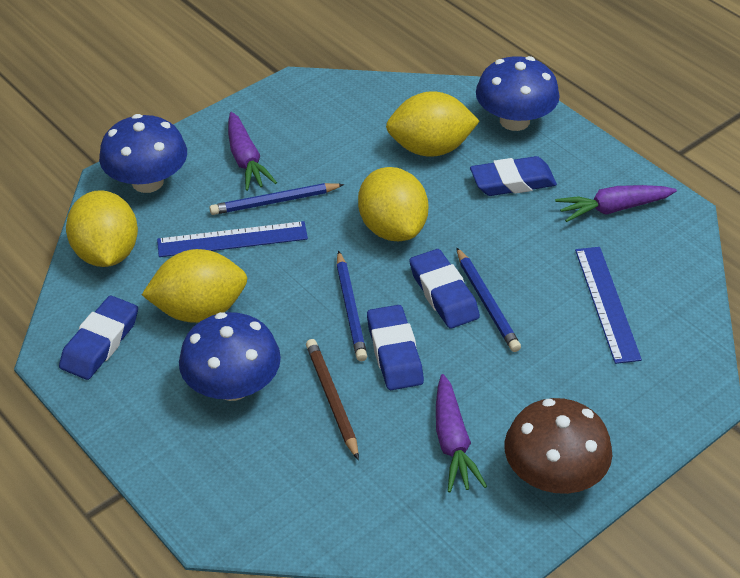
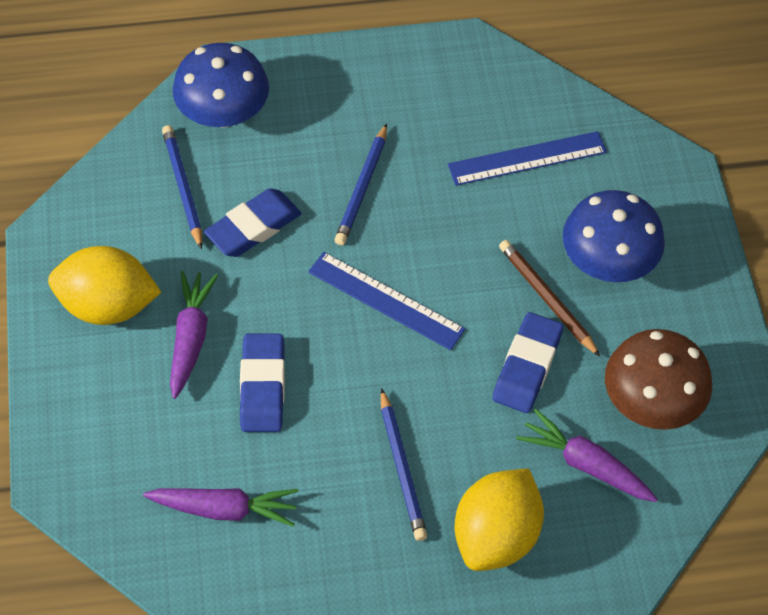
blue eraser: [59,296,138,380] [367,305,424,390] [409,249,480,329] [470,156,557,196] = 4 -> [204,188,301,257] [240,334,285,432] [493,312,563,413] = 3
blue mushroom: [99,114,187,193] [179,312,281,401] [476,56,560,131] = 3 -> [173,43,269,128] [563,190,665,282] = 2
yellow lemon: [66,190,138,267] [142,249,248,323] [358,167,429,241] [386,91,480,157] = 4 -> [48,246,161,325] [454,468,544,571] = 2

